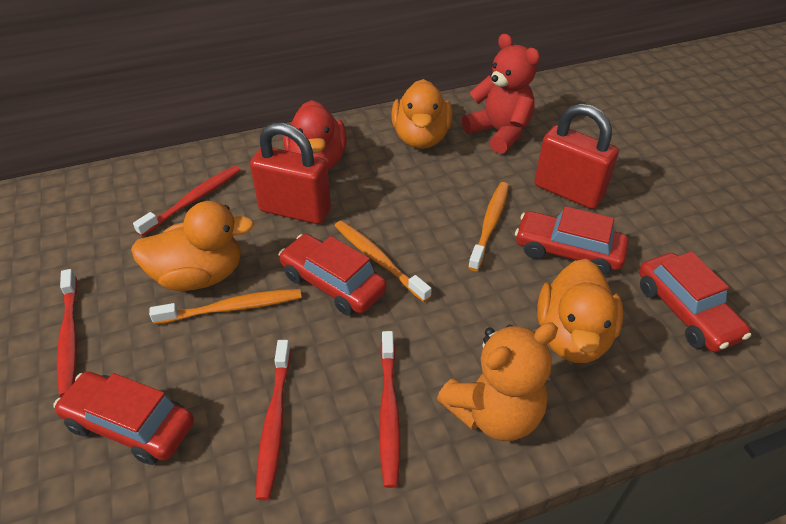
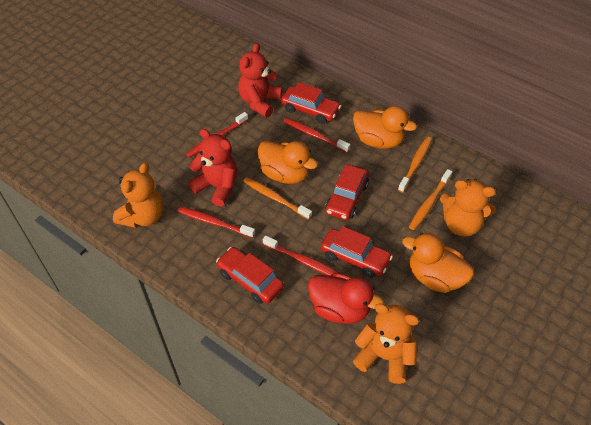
orange teddy bear: [437,322,558,441] = 1 -> [113,162,164,228] [353,303,419,384] [440,179,496,237] = 3
red padlock: [250,123,331,224] [534,103,619,209] = 2 -> none = 0
red teddy bear: [462,34,540,154] = 1 -> [188,129,237,207] [238,43,282,117] = 2

